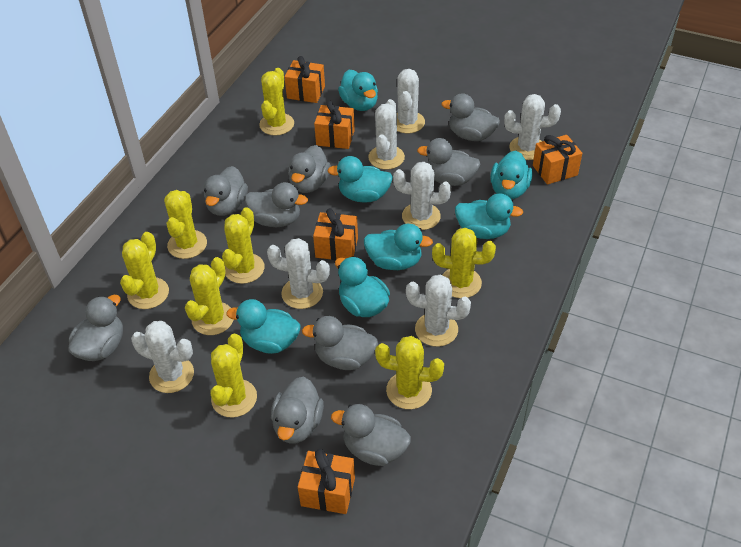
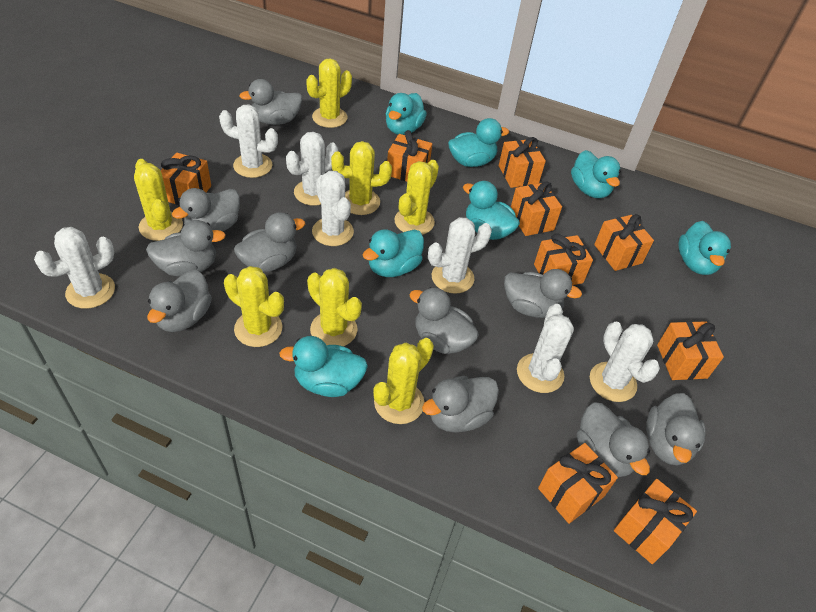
grey duck: [69,295,123,361] [204,166,248,216] [245,182,308,227] [271,377,324,444] [288,145,331,193] [302,316,378,370] [331,404,411,466] [417,138,480,186] [441,93,500,141] = 9 -> [146,220,226,276] [147,270,212,332] [172,188,240,231] [234,212,305,272] [239,79,302,125] [409,287,479,354] [422,376,499,433] [504,269,582,318] [577,402,650,477] [646,393,706,466] = 10
orange gift: [284,56,325,103] [298,449,355,514] [313,208,358,260] [314,101,355,149] [533,135,582,185] = 5 -> [160,153,211,206] [387,130,432,181] [499,137,546,188] [511,181,562,236] [534,233,593,285] [538,443,618,524] [594,214,654,271] [614,479,697,564] [657,321,724,380] = 9
yellow cactus: [120,232,169,309] [164,190,207,259] [185,257,234,335] [210,334,257,418] [222,207,264,284] [259,68,294,136] [375,336,444,409] [432,228,496,298] = 8 -> [134,159,183,241] [224,266,284,347] [306,58,352,128] [307,268,362,346] [331,141,392,215] [373,338,434,424] [394,160,439,235] = 7

